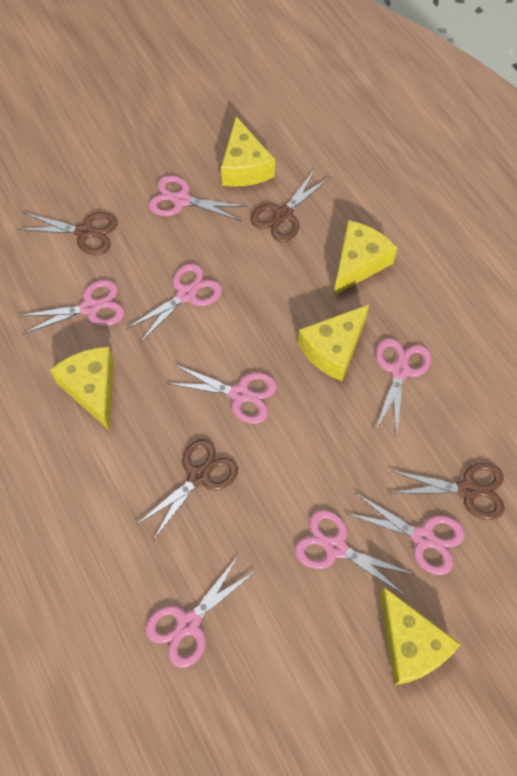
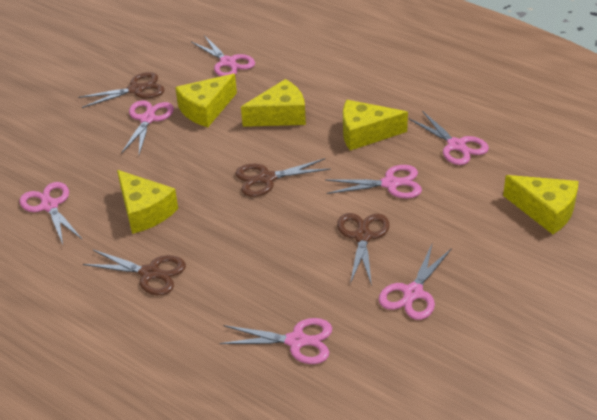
pink scissors: [19,280,125,334] [126,263,222,343] [145,555,256,668] [149,175,248,221] [167,364,277,424] [295,510,415,596] [345,493,465,575] [375,338,432,438] = 8 -> [20,182,83,244] [121,100,174,154] [191,35,255,77] [220,318,332,364] [325,165,422,199] [379,245,452,320] [409,111,489,165] = 7

